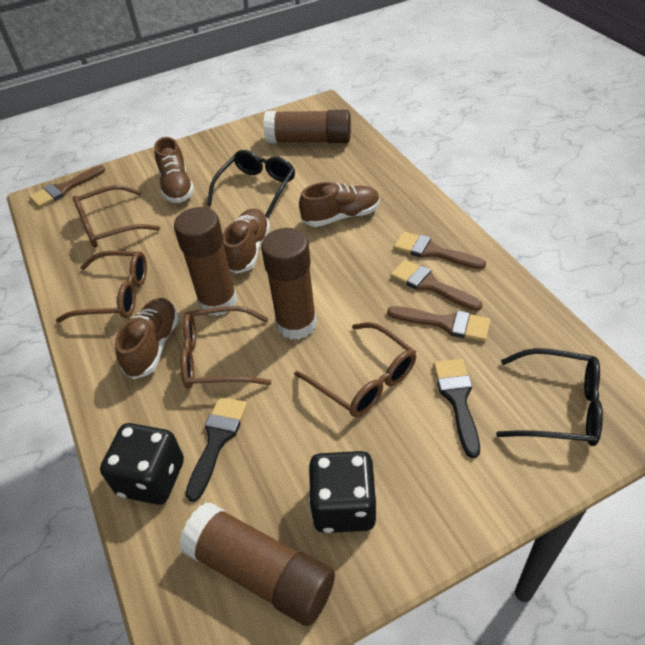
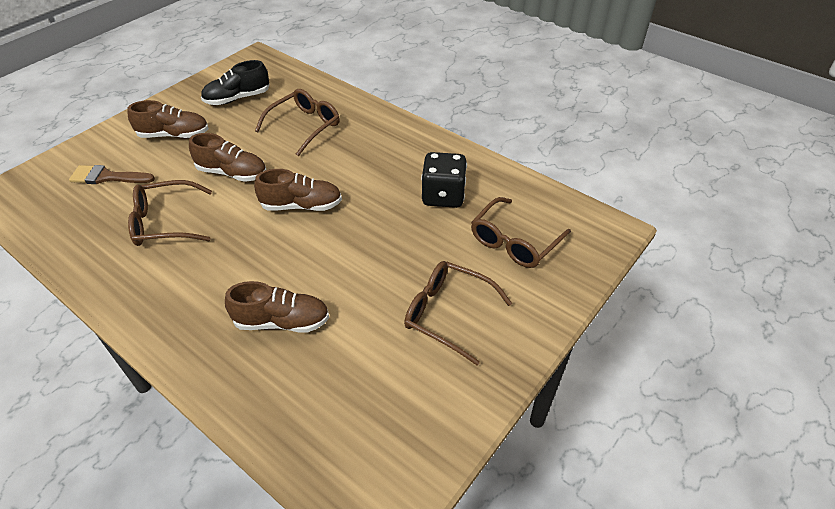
black brush: [186,397,247,502] [433,359,480,458] = 2 -> none = 0
black dice: [100,423,184,505] [308,451,376,533] = 2 -> [421,152,467,208] = 1
black glasses: [207,150,295,219] [496,348,603,446] = 2 -> none = 0
black shoe: none = 0 -> [201,60,269,105] = 1
brown brush: [29,166,105,208] [387,306,491,341] [391,260,482,311] [394,231,486,269] = 4 -> [69,165,155,184] = 1
brown glue stick: [174,207,238,316] [179,502,335,626] [261,228,317,340] [264,110,351,143] = 4 -> none = 0

